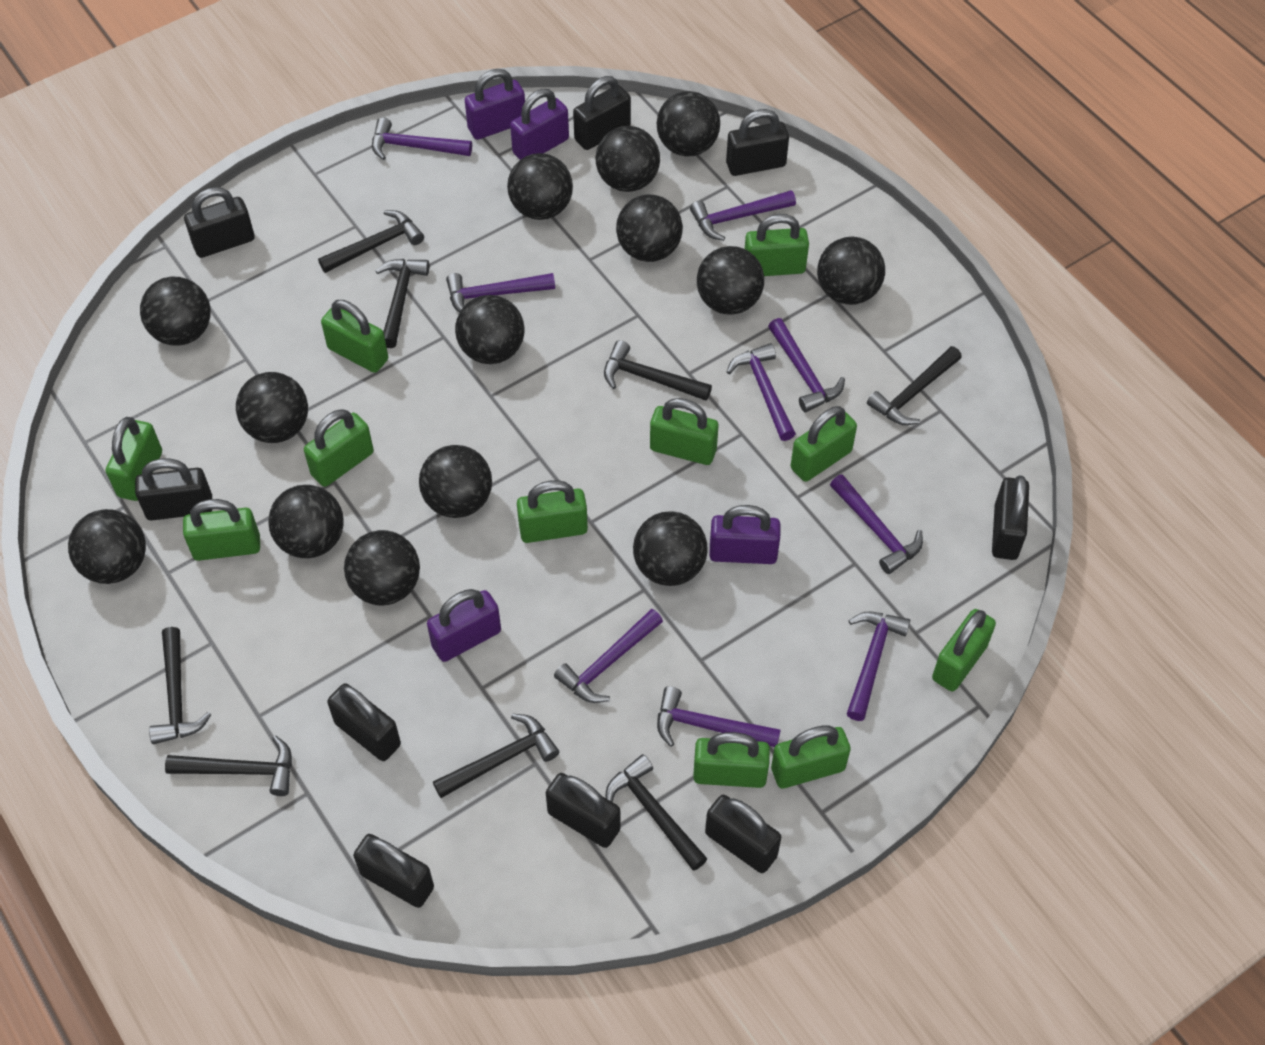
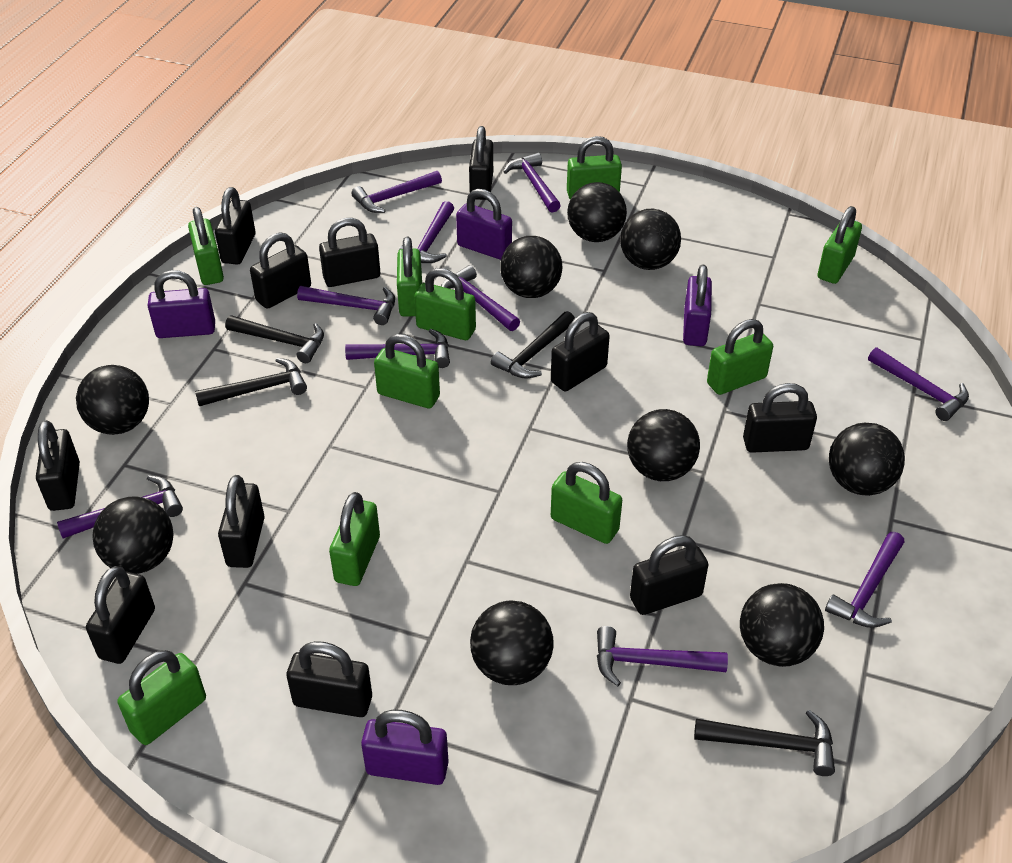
black ball: [68,509,146,584] [140,277,211,346] [236,372,308,443] [268,485,344,558] [344,530,420,606] [419,445,492,518] [455,295,524,364] [507,153,573,220] [595,126,660,192] [616,195,683,262] [633,511,708,586] [657,91,720,156] [697,246,764,315] [817,236,885,305] = 14 -> [76,365,149,435] [92,497,173,574] [470,601,554,685] [500,236,562,298] [567,182,627,242] [620,209,681,270] [627,409,700,481] [740,583,824,667] [829,423,905,496] = 9
black hammer: [149,627,211,744] [165,736,292,796] [318,210,424,273] [375,259,429,348] [433,714,559,798] [604,340,712,401] [606,754,708,871] [867,346,962,425] = 8 -> [195,358,307,406] [225,315,324,363] [491,311,575,379] [694,710,835,776] = 4
black padlock: [135,458,212,521] [184,187,255,258] [327,683,401,761] [353,834,434,908] [546,773,621,848] [573,76,631,150] [705,795,781,873] [726,109,789,176] [992,475,1029,560] = 9 -> [36,420,80,511] [86,566,155,664] [215,187,255,264] [218,475,265,568] [250,232,311,309] [287,641,372,717] [319,218,380,287] [469,126,493,200] [551,312,610,391] [630,535,708,615] [743,383,817,453] = 11
green padlock: [106,417,162,501] [183,499,260,561] [304,409,374,487] [321,300,388,373] [517,480,588,543] [650,398,718,465] [693,732,770,788] [745,214,809,276] [771,725,851,789] [791,406,857,482] [932,609,996,691] = 11 -> [117,650,206,745] [188,207,224,285] [329,492,380,586] [374,334,440,409] [397,237,422,317] [414,268,476,340] [551,462,622,544] [567,136,622,199] [707,319,773,395] [818,206,862,284] = 10
purple hammer: [372,117,472,160] [446,273,555,313] [554,609,663,703] [657,686,781,747] [690,190,796,241] [727,343,796,441] [768,318,845,413] [830,474,923,574] [847,611,910,721] = 9 -> [57,475,183,539] [297,286,395,325] [345,329,450,368] [351,171,442,213] [399,201,454,263] [441,265,520,331] [503,153,561,213] [597,626,728,686] [825,532,904,628] [868,347,969,421] = 10

